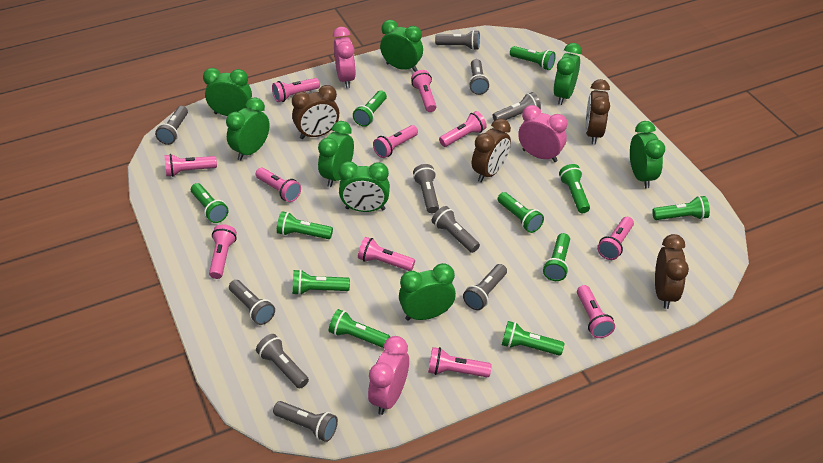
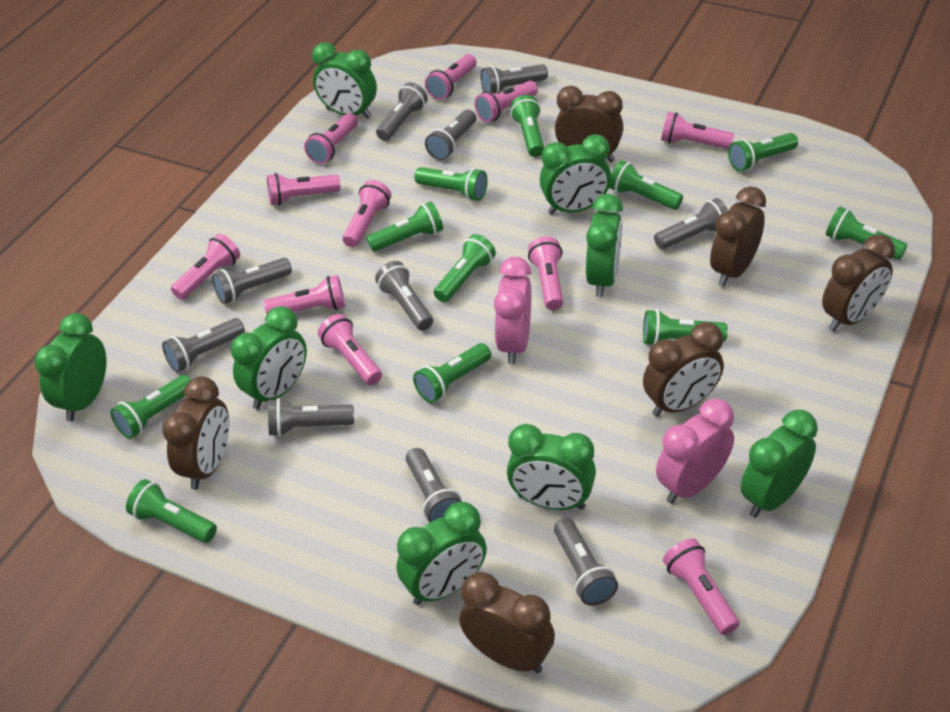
brown clock: [292,85,339,139] [472,118,511,182] [585,79,610,145] [655,234,689,309] = 4 -> [162,376,229,490] [459,572,555,673] [555,86,623,162] [643,322,724,417] [710,186,766,287] [822,234,895,331] = 6
pink clock: [333,27,356,88] [368,336,409,415] [518,105,567,162] = 3 -> [494,257,531,364] [656,399,734,504] = 2

